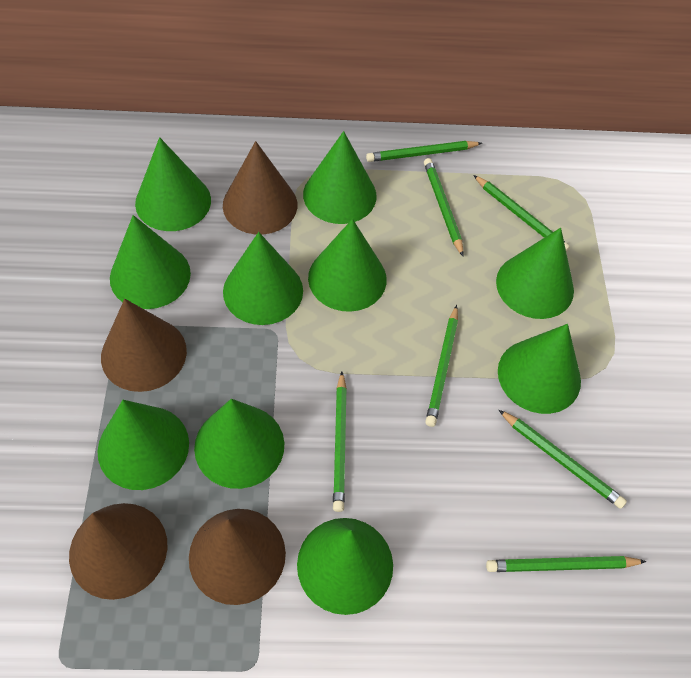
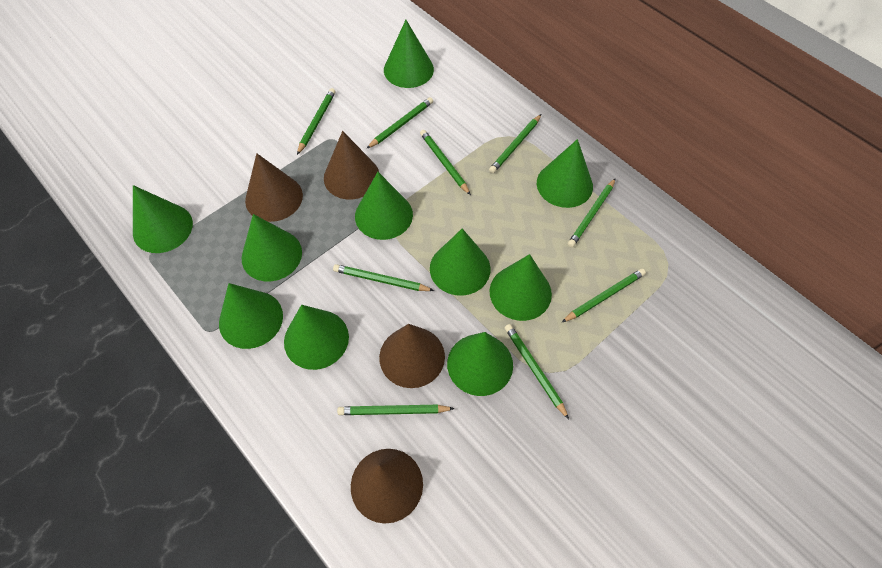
green pencil: [333,372,347,512] [366,141,482,162] [424,158,464,256] [425,305,458,427] [473,175,570,252] [486,556,646,572] [499,410,627,509] = 7 -> [297,88,336,155] [333,264,434,291] [337,405,455,415] [366,97,433,149] [420,130,471,195] [489,114,541,173] [504,324,569,419] [561,268,646,323] [568,178,616,248] = 9

